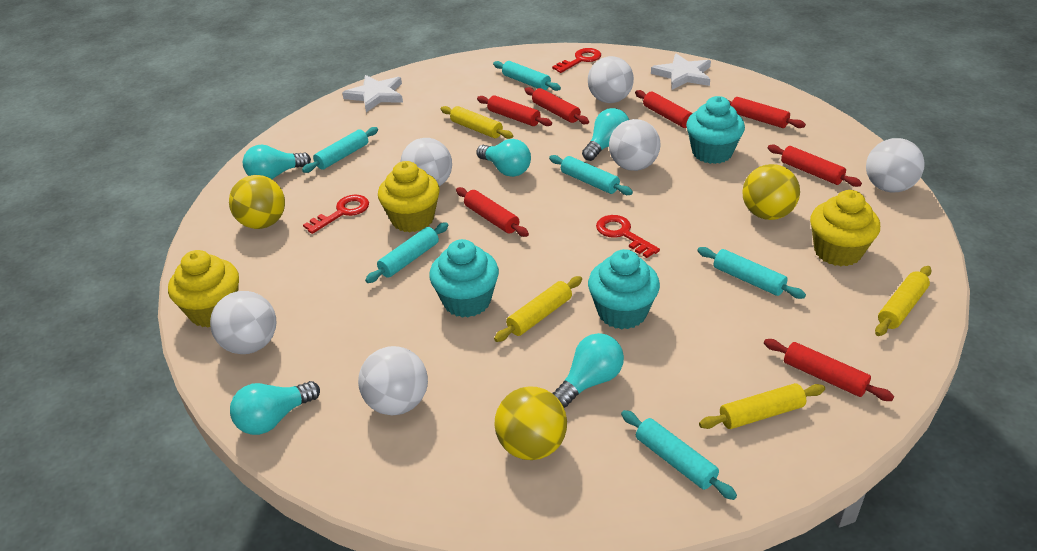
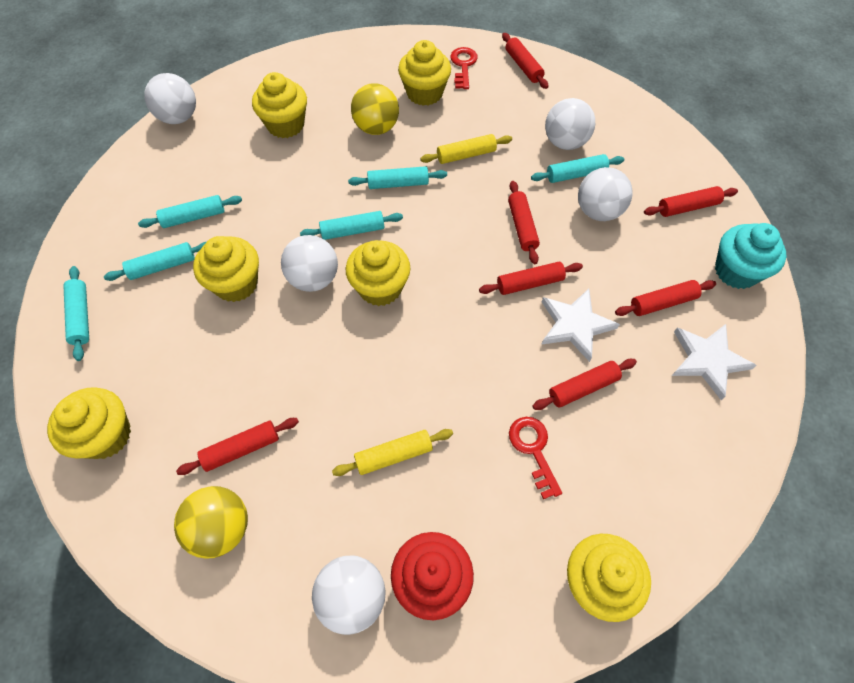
red cupcake: none = 0 -> [391,532,474,620] = 1
red key: [303,195,369,234] [552,48,601,73] [596,215,660,258] = 3 -> [450,47,478,89] [509,417,562,499] = 2
turquoise cupcake: [429,239,499,318] [588,249,660,329] [686,96,745,164] = 3 -> [715,223,787,289] = 1
turquoise light bulb: [230,381,320,435] [243,145,311,179] [476,139,531,177] [552,333,624,408] [582,108,629,161] = 5 -> none = 0
white ball: [210,291,277,354] [358,346,428,416] [400,138,452,186] [588,56,634,103] [609,119,660,171] [866,138,925,193] = 6 -> [144,73,196,124] [281,235,338,292] [312,556,385,635] [545,98,595,150] [578,167,633,221] = 5
yellow ball: [229,175,285,229] [494,386,567,460] [742,164,800,220] = 3 -> [174,486,248,559] [351,83,399,135] = 2
yellow cupcake: [168,250,239,328] [378,161,440,232] [810,190,880,266] = 3 -> [47,387,131,459] [193,236,259,302] [252,72,307,138] [346,240,410,306] [398,40,451,106] [567,534,651,622] = 6
yellow rolling pin: [441,106,513,139] [494,276,582,342] [699,383,825,429] [875,266,932,336] = 4 -> [332,429,453,476] [420,134,512,164] = 2

